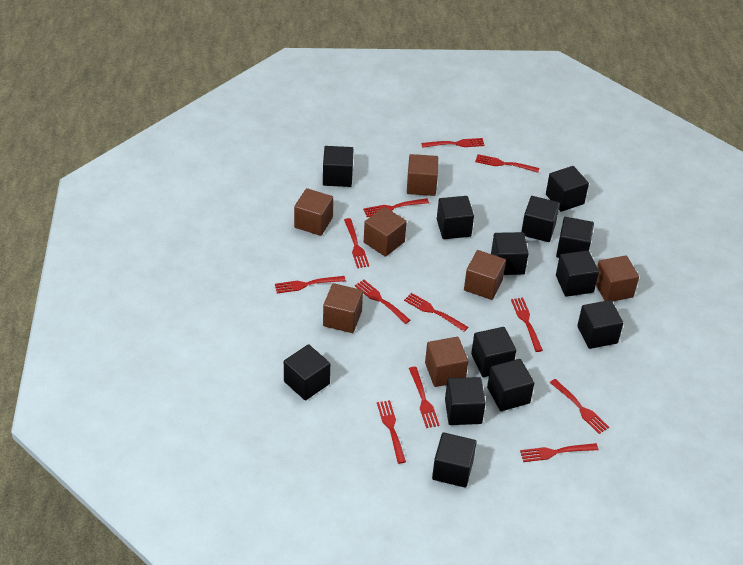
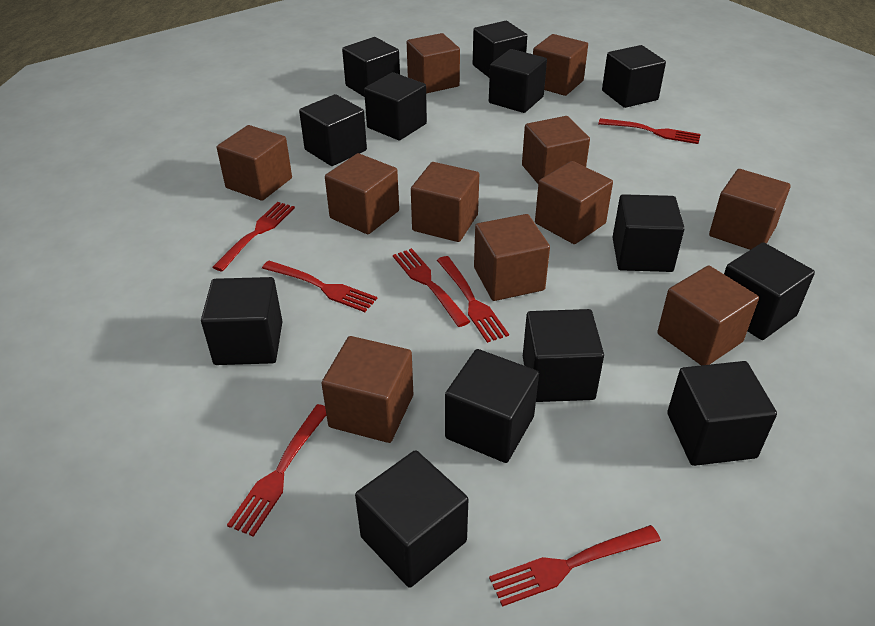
brown cube: [294,188,333,236] [323,283,363,333] [364,207,407,257] [407,154,438,196] [425,337,468,387] [464,250,506,300] [596,255,639,302] = 7 -> [217,125,292,201] [321,336,413,443] [325,153,399,234] [407,33,460,94] [411,162,479,242] [474,214,550,301] [522,116,590,184] [533,34,588,96] [535,161,613,244] [657,266,759,365] [709,169,791,250] = 11
red fork: [275,276,346,294] [344,218,369,268] [355,280,410,324] [363,198,429,217] [377,400,406,464] [404,293,468,332] [409,367,440,428] [421,138,485,148] [475,154,539,173] [511,298,543,352] [520,443,598,462] [550,379,609,434] = 12 -> [212,202,295,272] [227,404,326,537] [262,261,377,312] [393,248,471,327] [437,256,509,343] [489,525,661,607] [598,118,701,144] = 7

